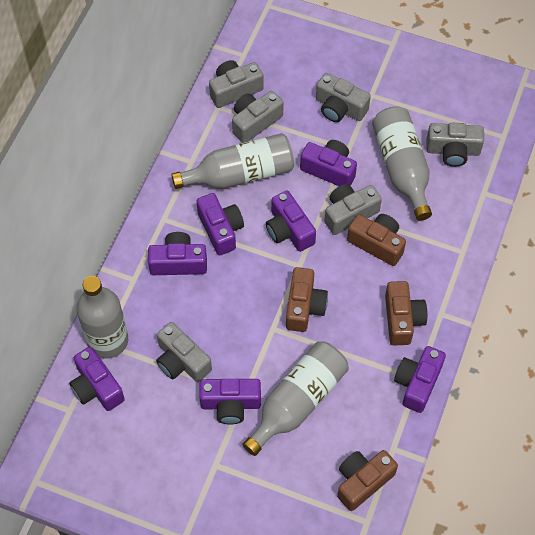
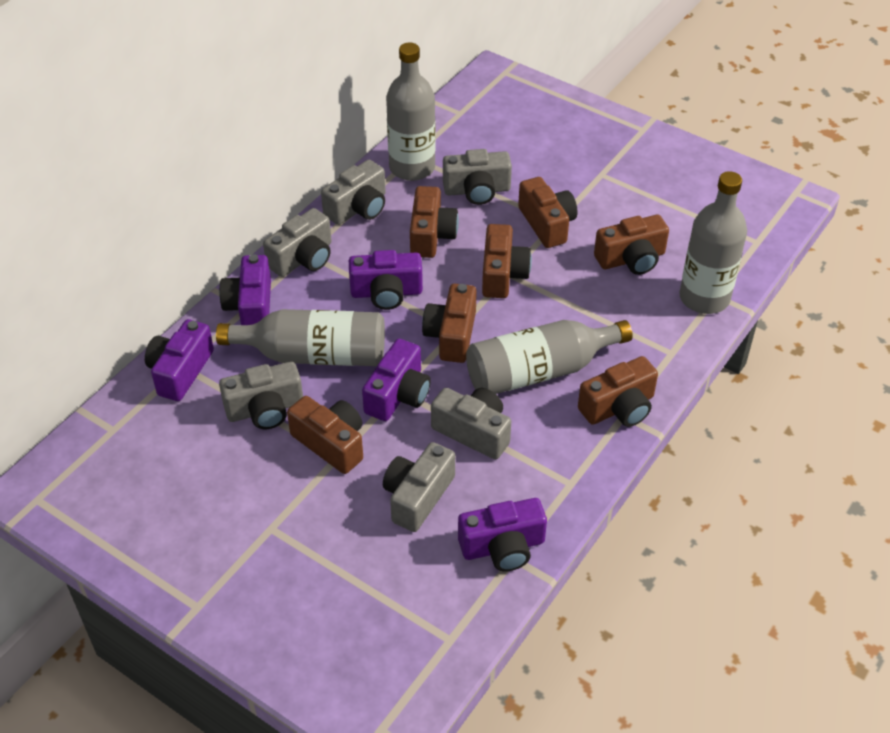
brown camera: [286,267,328,332] [337,450,398,511] [347,214,406,266] [385,281,428,346] = 4 -> [287,396,363,474] [410,186,459,258] [422,284,477,363] [482,224,532,298] [518,177,577,248] [578,356,658,427] [594,215,669,275] = 7
purple camera: [69,347,125,411] [148,232,207,275] [196,193,244,255] [199,379,261,424] [266,190,316,252] [300,140,357,186] [394,346,446,413] = 7 -> [145,319,214,401] [219,254,271,325] [349,250,423,310] [362,339,431,421] [458,498,547,571] = 5

